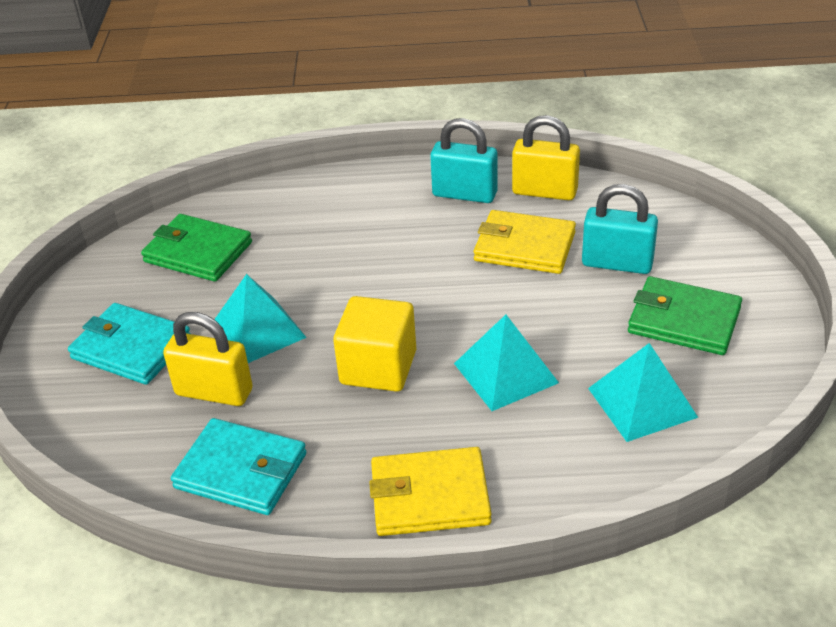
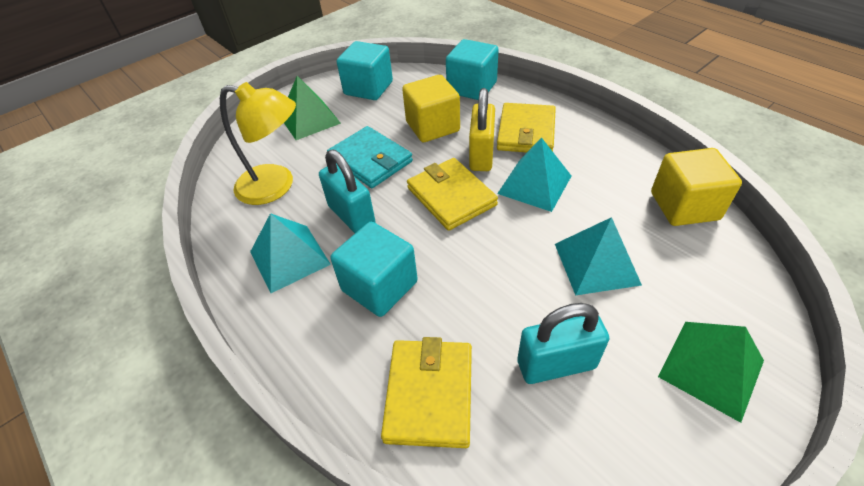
green pyramid: none = 0 -> [284,76,341,140] [658,322,764,423] = 2
green wallet: [141,214,252,282] [628,276,742,355] = 2 -> none = 0
turquoise cube: none = 0 -> [331,222,418,317] [337,41,393,100] [446,39,499,100] = 3
turquoise wallet: [68,303,191,385] [171,418,307,515] = 2 -> [327,126,413,188] = 1
yellow cube: [333,296,416,392] = 1 -> [402,75,460,142] [651,148,742,226] = 2
yellow lamp: none = 0 -> [220,82,296,205] = 1
yellow padlock: [163,312,253,406] [512,115,580,200] = 2 -> [469,88,495,171] = 1
yellow wallet: [369,447,492,536] [474,210,576,274] = 2 -> [381,337,472,448] [407,158,498,231] [497,103,556,152] = 3

